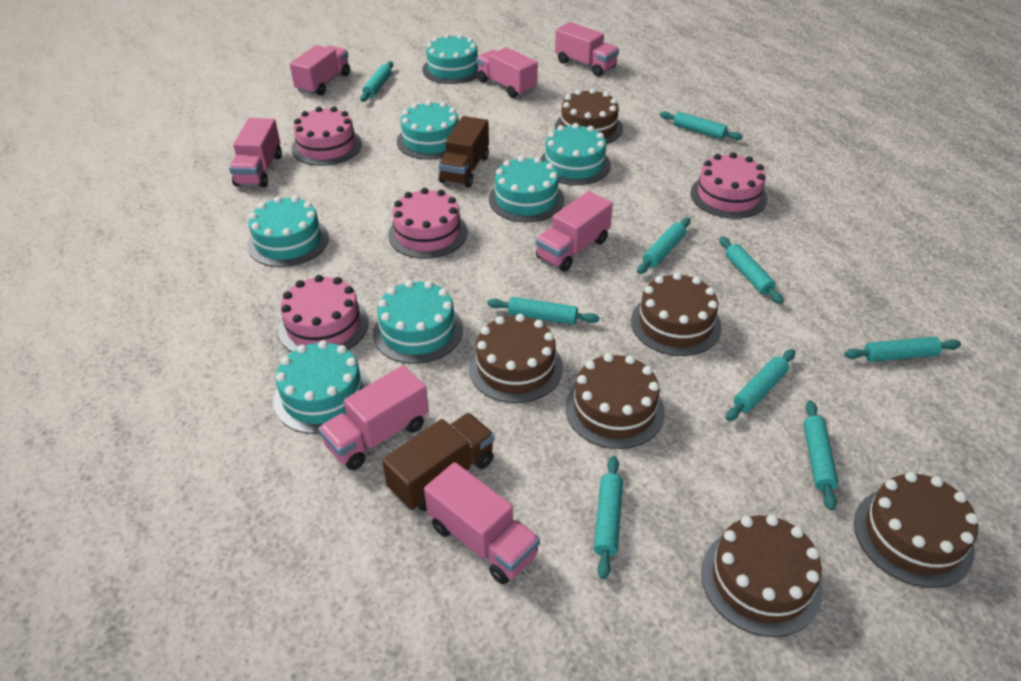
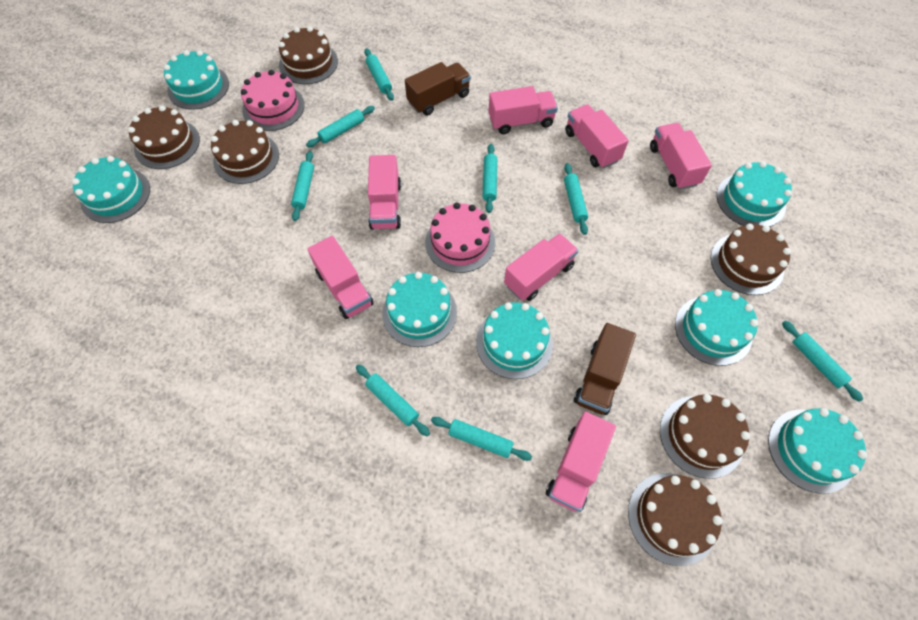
pink cake: [278,275,369,352] [291,107,362,166] [388,188,468,259] [691,152,768,219] = 4 -> [241,70,305,131] [425,202,495,273] = 2
turquoise rolling pin: [360,61,393,102] [487,297,600,325] [594,456,623,579] [637,217,690,274] [660,111,743,140] [719,236,783,304] [726,349,795,421] [803,400,838,511] [844,337,961,362] = 9 -> [291,151,314,221] [306,106,375,147] [356,365,430,436] [364,48,394,101] [431,417,532,461] [482,144,497,213] [564,163,588,235] [782,321,863,402] = 8

